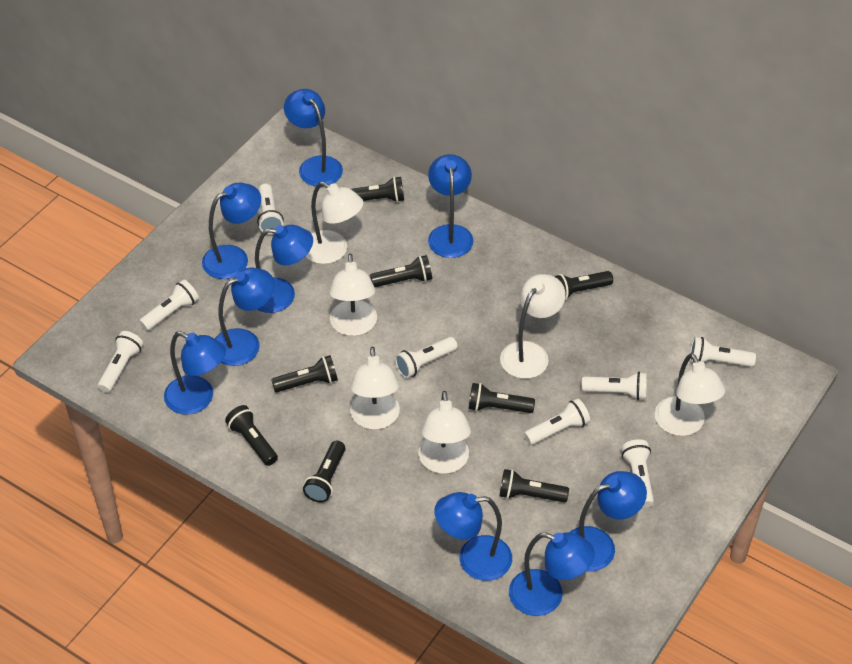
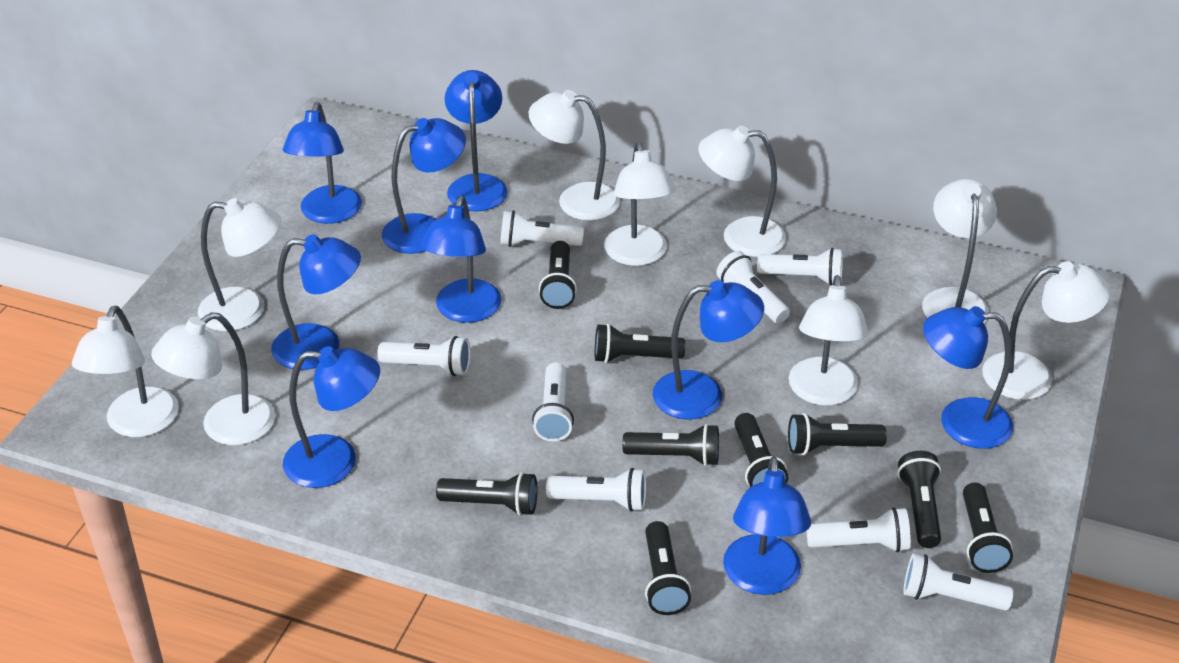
black flashlight: [225,405,278,466] [271,355,338,392] [303,441,345,502] [351,177,404,202] [370,255,432,287] [469,383,535,413] [499,469,569,502] [554,271,613,300] = 8 -> [436,472,537,516] [539,241,577,309] [595,324,685,363] [622,424,719,466] [645,521,691,615] [734,413,788,487] [788,413,887,455] [897,451,941,548] [963,483,1013,573] = 9
white lamp: [305,182,364,264] [329,254,377,336] [350,347,400,430] [418,391,471,474] [500,274,565,379] [655,353,725,436] = 6 -> [72,305,179,437] [151,312,275,445] [198,198,281,331] [529,90,620,220] [604,142,676,266] [698,126,786,257] [789,275,868,405] [922,179,997,323] [982,261,1110,400] = 9

